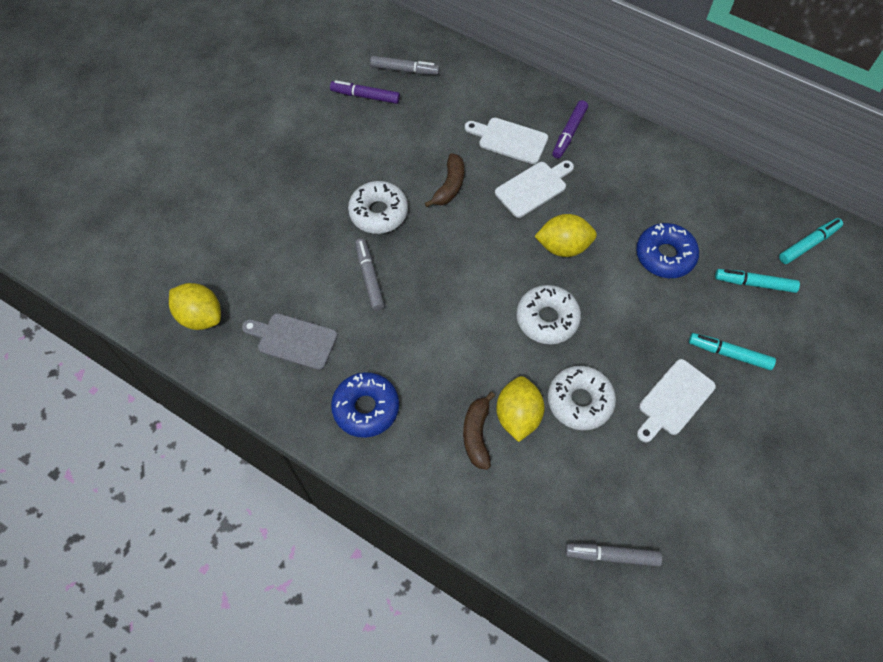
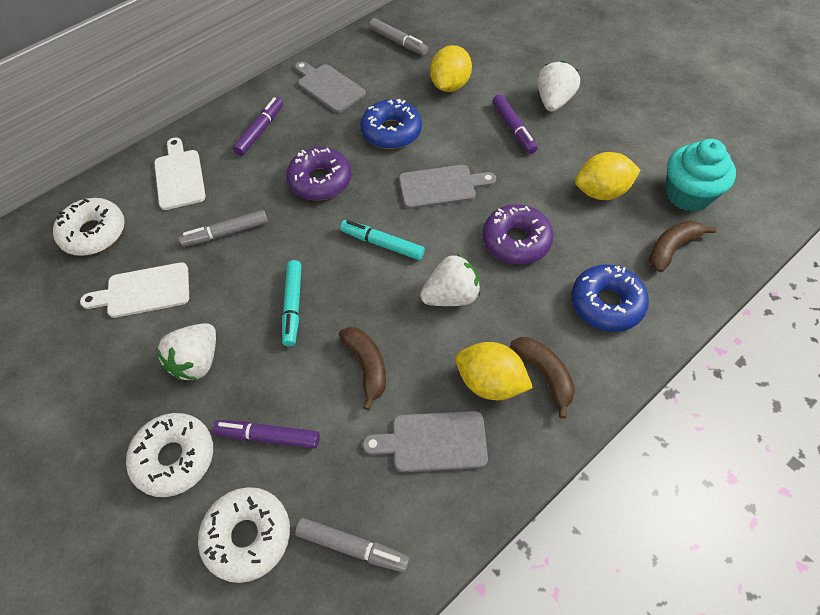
brown banana: [425,153,464,207] [463,392,495,470] = 2 -> [339,327,386,411] [510,337,575,419] [649,221,716,272] = 3
grey cutting board: [242,313,337,370] = 1 -> [295,61,366,113] [363,411,488,472] [399,165,496,209] = 3
purple donut: none = 0 -> [286,147,352,200] [483,204,554,264] = 2
purple marker: [330,80,400,104] [552,100,588,158] = 2 -> [212,420,320,449] [233,97,283,156] [493,94,538,154] = 3
turquoise cupcake: none = 0 -> [666,139,736,211] = 1
turquoise marker: [689,333,776,370] [715,269,800,293] [779,218,843,264] = 3 -> [282,260,302,347] [340,220,425,260] = 2
white cutting board: [465,118,548,164] [495,160,574,218] [637,359,716,443] = 3 -> [80,262,189,318] [154,137,206,210] = 2
white strawberry: none = 0 -> [156,323,216,380] [420,254,481,306] [537,61,580,112] = 3

